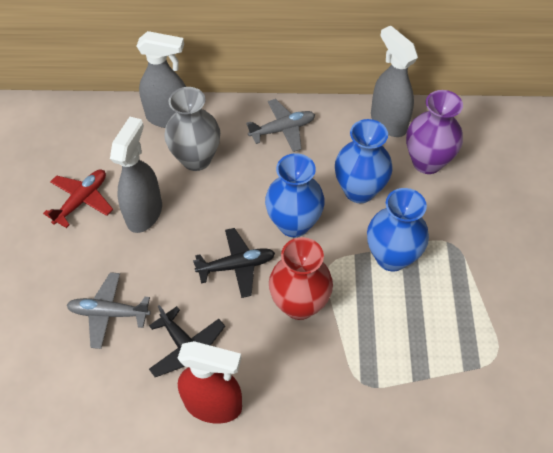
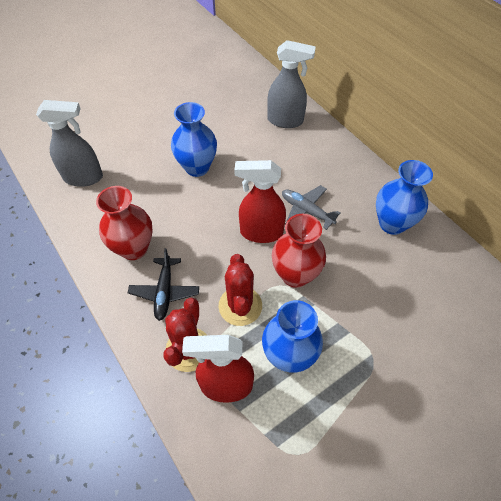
black plane: [149,305,225,377] [193,228,275,298] = 2 -> [128,248,199,321] = 1
grey plane: [67,272,151,349] [246,99,315,152] = 2 -> [282,185,340,230] = 1
grey spray bottle: [110,117,162,233] [136,31,186,128] [371,26,418,137] = 3 -> [36,100,103,187] [267,40,316,128] = 2
grey vase: [164,87,220,171] = 1 -> none = 0
purple vase: [406,90,463,174] = 1 -> none = 0
red cactus: none = 0 -> [163,298,207,372] [218,254,262,326] = 2
red plane: [43,169,113,228] = 1 -> none = 0
red spray bottle: [178,341,242,424] = 1 -> [182,335,254,403] [234,160,286,243] = 2
red vase: [269,237,333,320] = 1 -> [96,186,153,260] [272,214,326,288] = 2

